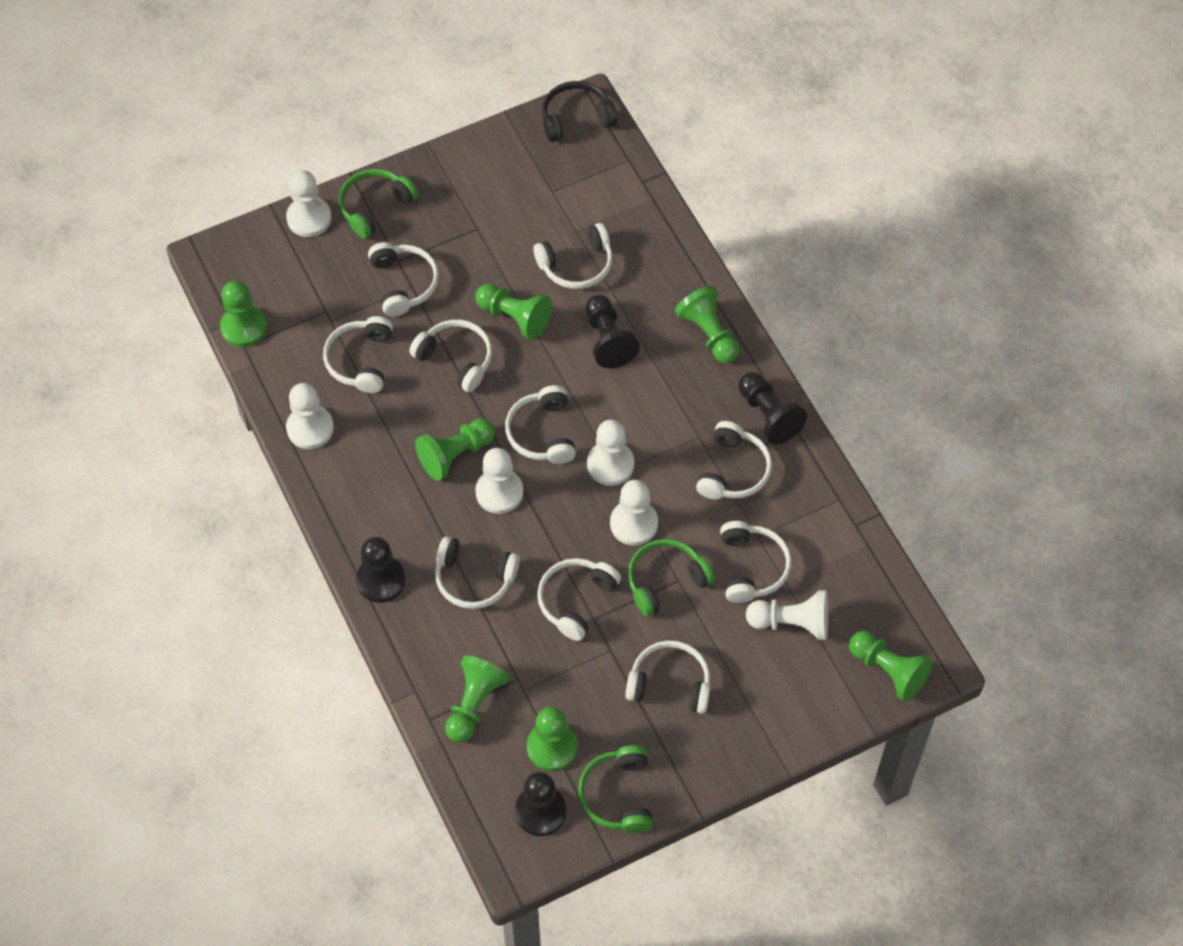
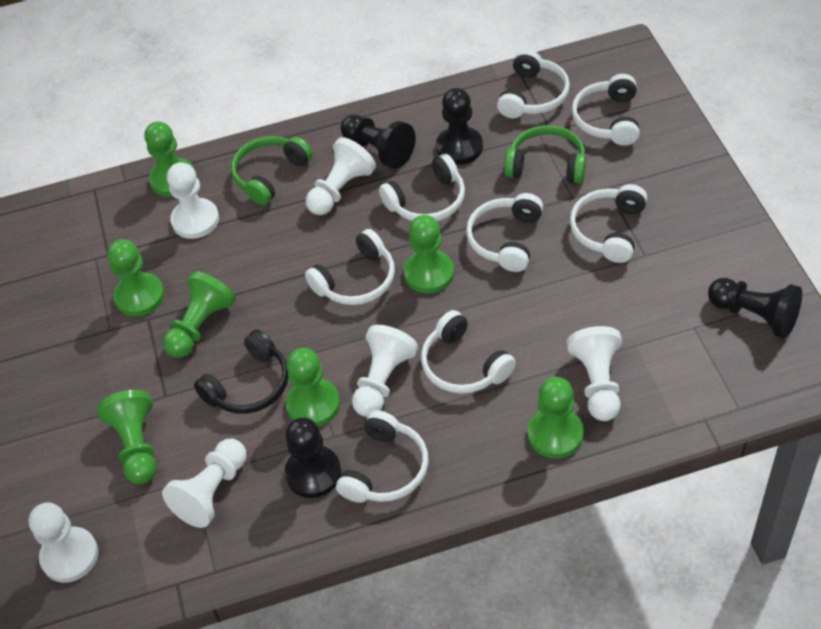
green headphones: [339,169,418,239] [578,745,653,833] [627,539,715,617] = 3 -> [231,136,313,205] [504,125,586,184] = 2
white headphones: [323,316,393,393] [368,242,439,316] [409,320,492,392] [435,536,520,609] [505,385,576,464] [533,223,613,289] [537,558,621,641] [625,640,711,714] [696,421,772,499] [720,521,792,603] = 10 -> [305,229,395,305] [336,410,429,503] [379,154,465,221] [421,310,516,393] [466,193,543,272] [497,49,570,118] [570,184,647,263] [572,74,640,146] = 8

